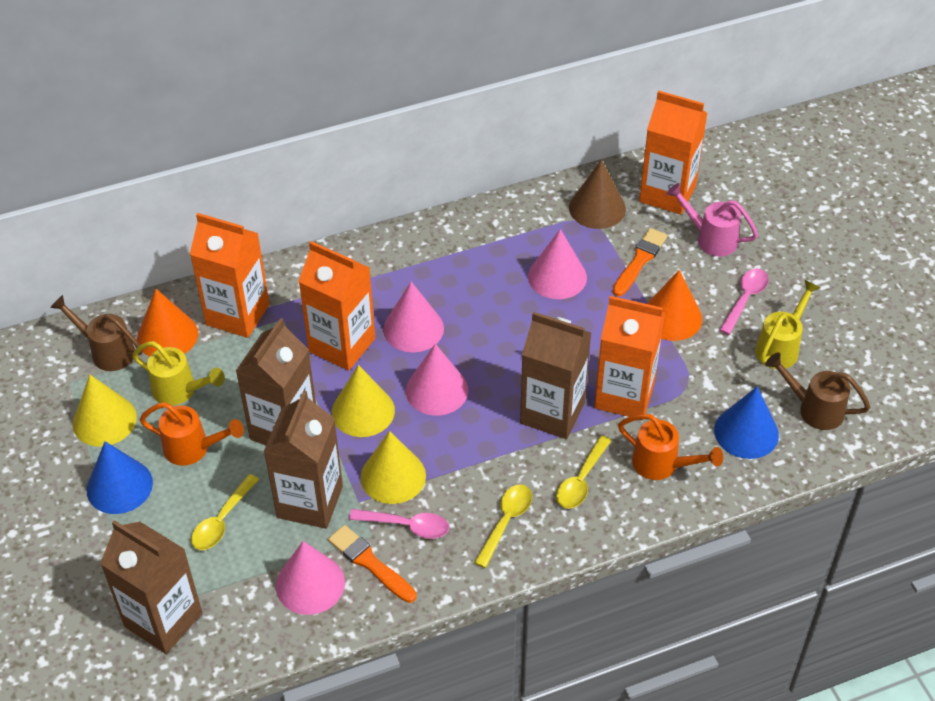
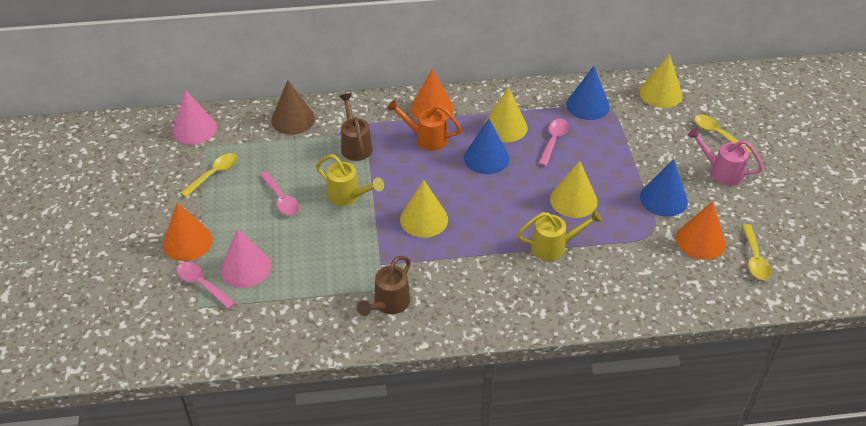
blue cone: [87,441,153,514] [714,386,779,459] = 2 -> [464,119,510,174] [566,66,610,120] [640,159,688,217] = 3
brown carton: [100,520,202,654] [236,318,316,445] [264,391,343,529] [520,312,591,439] = 4 -> none = 0
orange brush: [328,525,417,603] [613,228,667,296] = 2 -> none = 0
orange carton: [190,213,269,338] [298,241,375,371] [594,296,665,420] [639,90,708,214] = 4 -> none = 0
orange cone: [137,289,198,357] [647,270,702,341] = 2 -> [163,203,213,261] [411,69,454,120] [676,201,726,260] = 3
orange watering can: [140,402,244,466] [618,414,723,480] = 2 -> [387,99,461,151] = 1
pink cone: [276,541,345,615] [383,282,444,352] [406,344,468,416] [528,229,587,299] = 4 -> [172,90,217,145] [220,229,271,288] = 2
pink spoon: [349,509,449,539] [719,269,769,335] = 2 -> [177,262,235,309] [260,171,300,215] [538,119,569,166] = 3
yellow cone: [73,375,137,447] [332,365,395,437] [360,431,426,504] = 3 -> [400,180,448,238] [484,87,528,142] [550,161,598,218] [639,54,682,108] = 4

